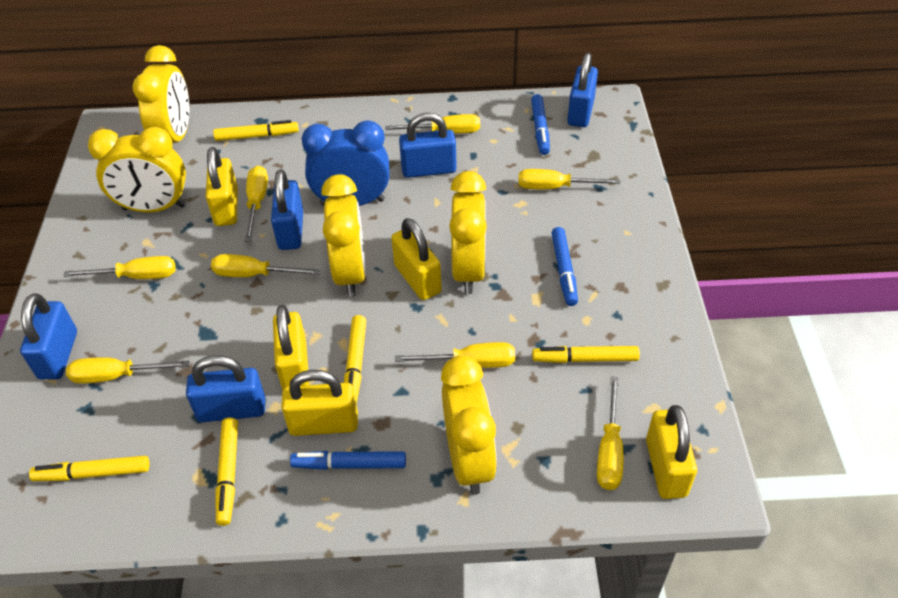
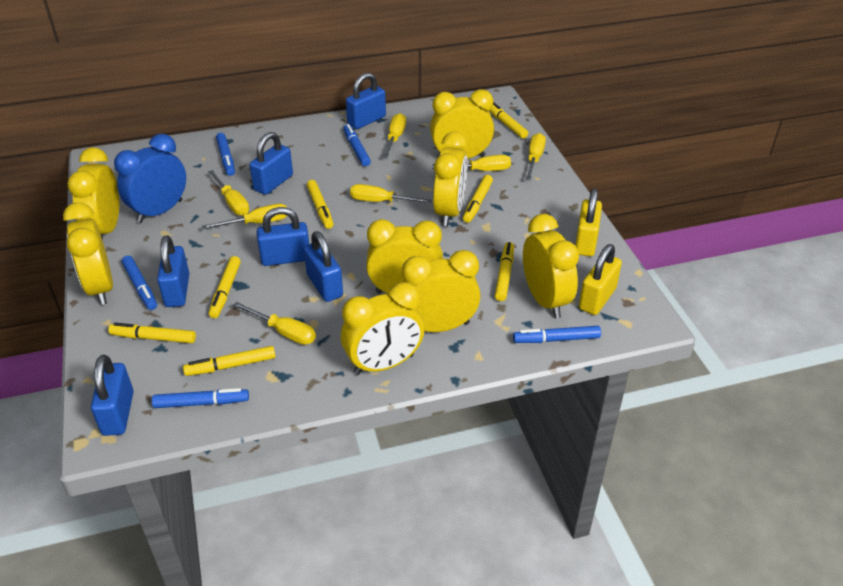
blue marker: [290,451,406,470] [531,94,550,155] [552,227,578,306] = 3 -> [122,256,157,310] [152,388,249,408] [216,133,235,176] [343,124,371,166] [513,326,601,343] = 5
blue padlock: [20,293,77,380] [186,355,265,422] [271,169,303,250] [399,113,457,178] [567,53,598,127] = 5 -> [91,355,134,436] [157,235,189,307] [249,132,293,195] [257,207,309,266] [304,231,343,302] [346,73,386,129] = 6
yellow clock: [88,127,186,212] [132,45,190,143] [321,175,366,297] [441,355,497,495] [449,171,487,294] = 5 -> [63,202,113,305] [67,147,119,241] [341,282,425,375] [366,219,443,294] [402,250,481,332] [430,89,494,159] [433,131,468,226] [523,214,579,318] = 8
yellow marker: [29,456,150,481] [213,120,299,141] [216,418,238,526] [344,315,366,404] [532,346,640,363] = 5 -> [108,323,196,343] [183,346,276,376] [209,256,241,318] [307,180,334,229] [463,175,493,223] [489,102,528,139] [495,242,514,301] = 7
yellow padlock: [205,147,238,226] [273,305,309,390] [281,370,358,436] [391,218,442,300] [646,405,697,499] = 5 -> [575,188,602,256] [579,244,622,315] = 2
yellow screwdriver: [63,256,176,279] [66,357,190,384] [211,254,320,277] [245,166,268,242] [385,114,480,134] [395,342,515,368] [518,169,621,189] [597,376,623,490] = 8 -> [202,204,287,229] [208,170,249,216] [233,302,316,345] [350,184,432,203] [383,113,406,158] [432,155,511,171] [526,133,546,180] = 7

